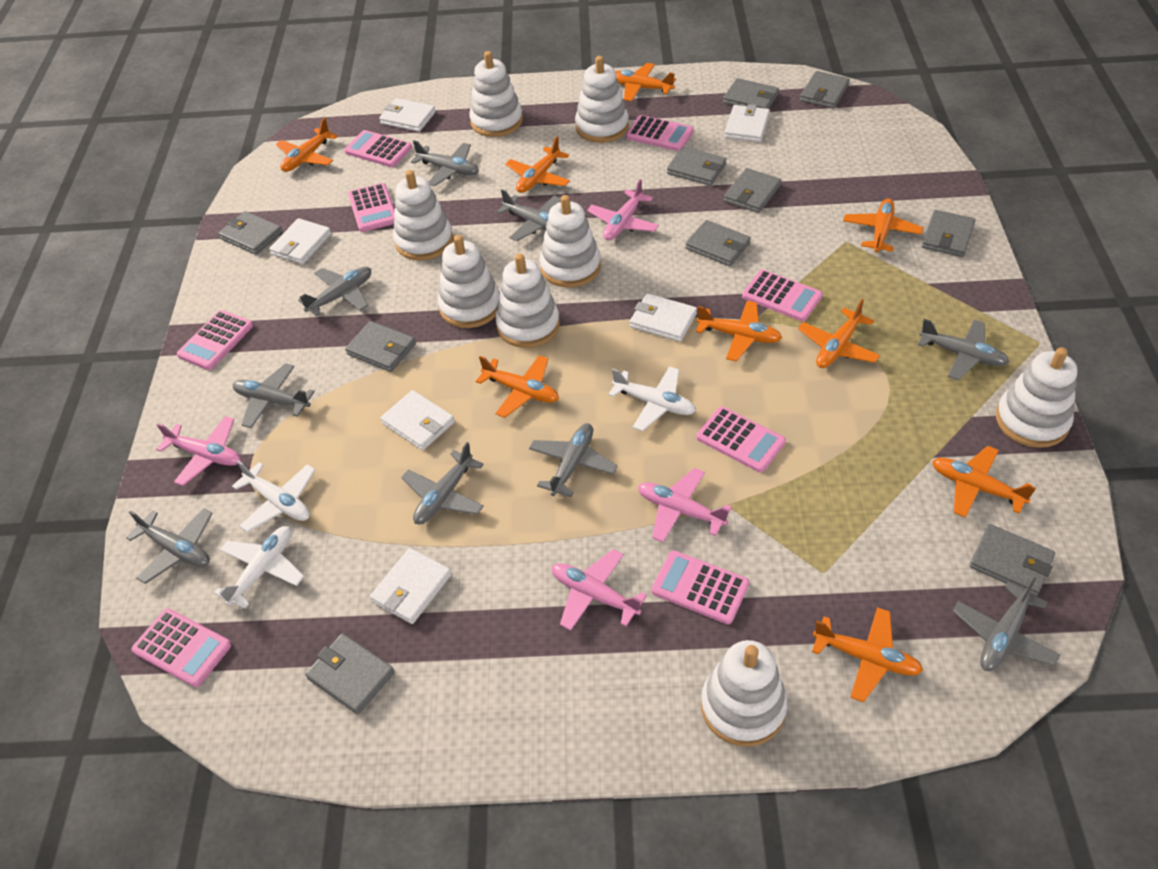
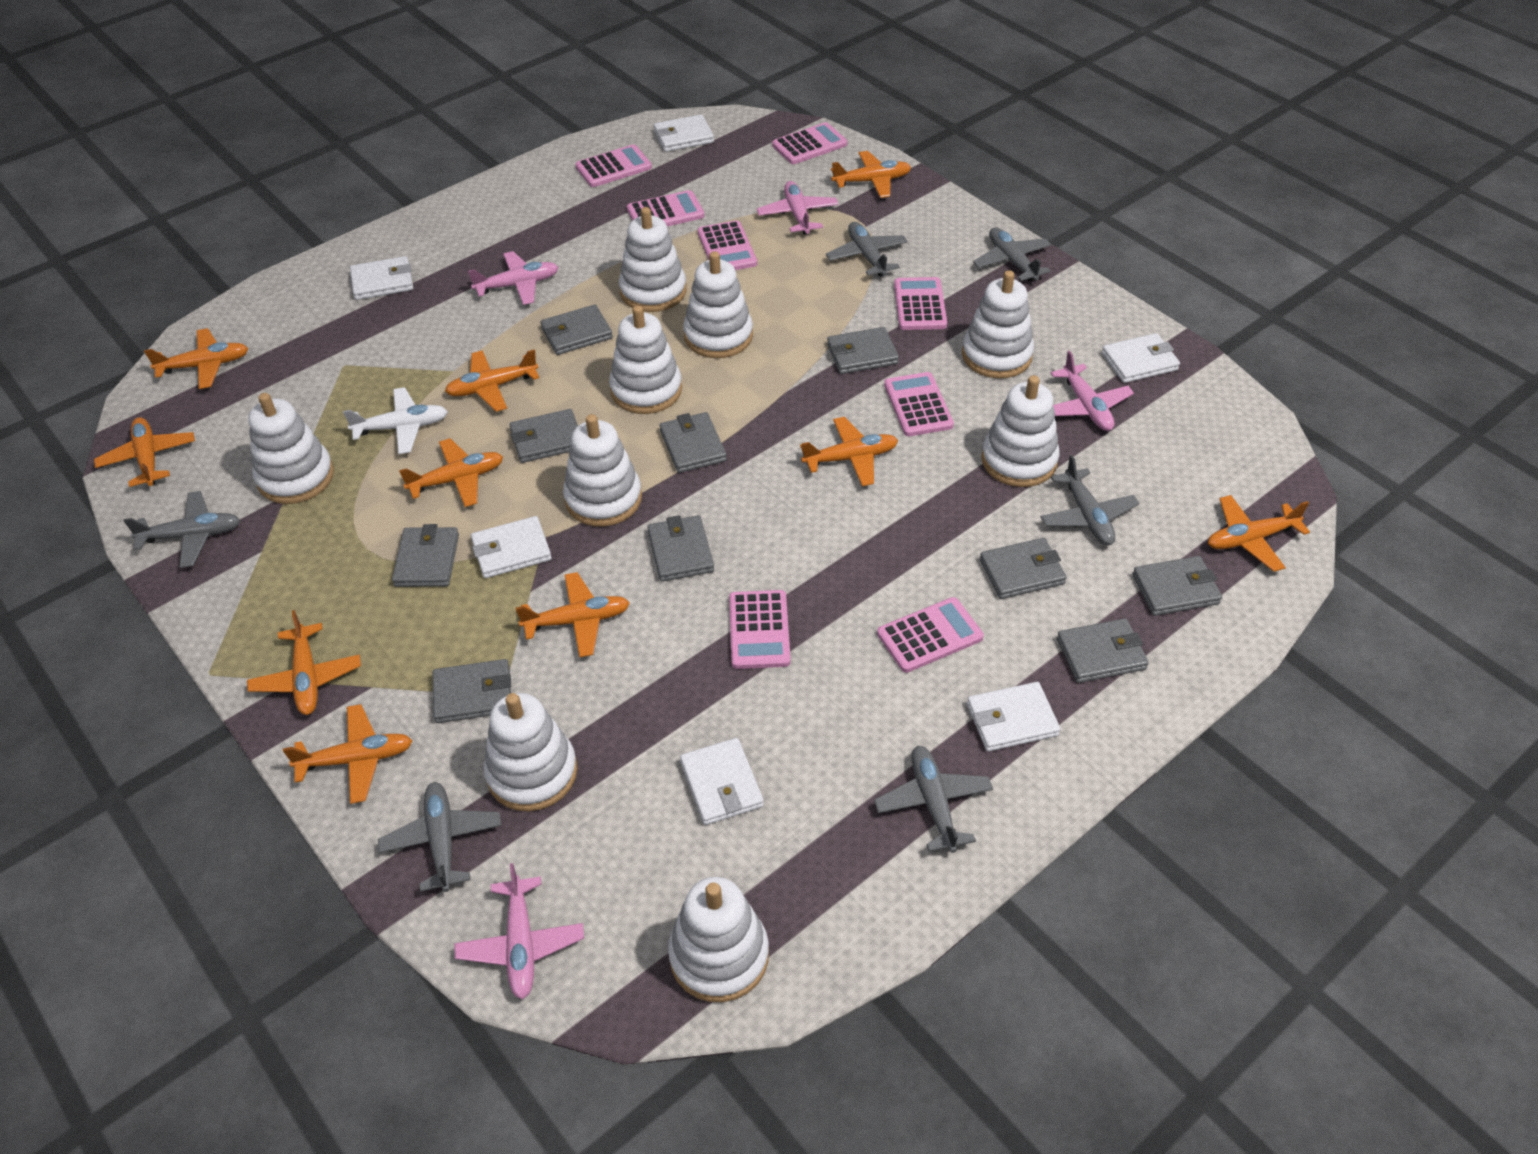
grey plane: [126,508,213,584] [233,363,315,428] [298,267,371,317] [401,442,484,524] [411,140,479,186] [496,189,561,241] [529,423,618,497] [918,319,1009,380] [953,577,1060,671] = 9 -> [124,491,241,568] [378,782,501,892] [826,222,908,276] [874,746,993,853] [973,227,1052,281] [1041,455,1139,545] = 6
orange plane: [276,118,338,172] [476,355,559,418] [505,136,570,193] [615,63,676,102] [696,301,782,361] [798,299,880,368] [812,607,923,702] [843,198,923,253] [932,446,1036,518] = 9 -> [94,417,195,487] [144,328,248,389] [247,610,361,715] [283,704,412,804] [399,438,503,507] [445,349,539,412] [515,572,630,657] [800,417,898,486] [831,151,911,198] [1208,495,1310,572] = 10
white plane: [214,526,304,609] [232,460,315,532] [608,366,696,431] = 3 -> [343,387,448,454] = 1
white stacking toy: [393,170,453,260] [438,235,500,328] [469,51,523,137] [495,253,560,348] [540,195,601,288] [575,56,629,143] [701,640,787,746] [996,347,1077,448] = 8 -> [248,393,334,504] [484,693,577,811] [563,414,642,527] [609,305,682,414] [619,207,687,312] [668,877,769,1002] [683,251,753,358] [962,270,1034,378] [981,375,1060,487] = 9

